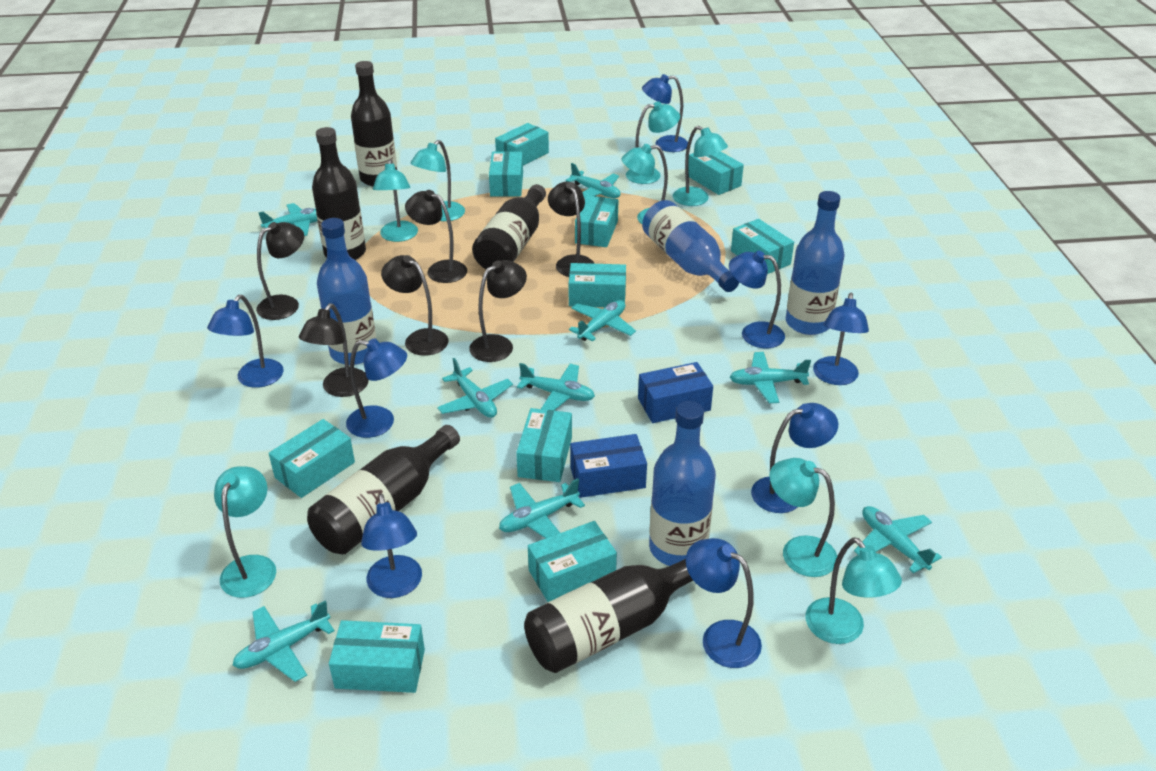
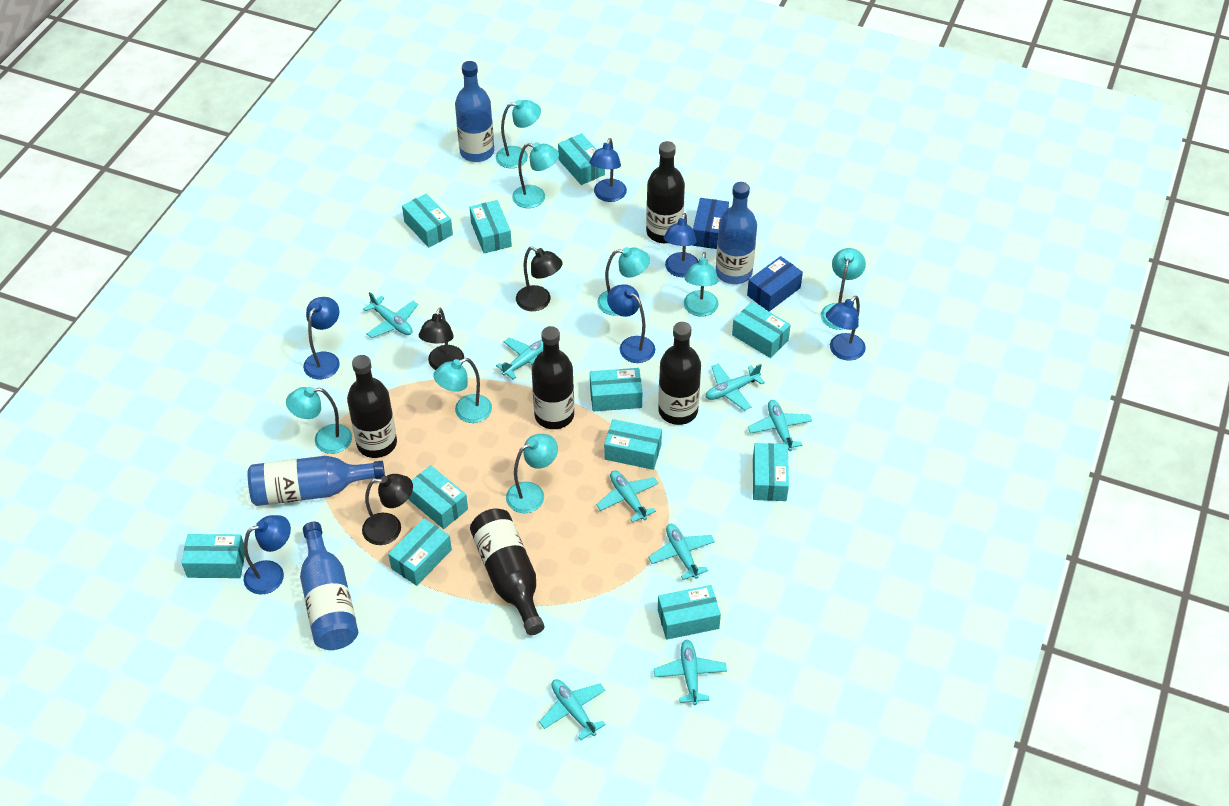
black lamp: [256,222,304,320] [299,303,369,397] [381,255,449,356] [405,190,467,283] [469,260,527,362] [548,182,595,277] = 6 -> [362,474,413,545] [419,308,464,370] [516,246,563,311] = 3
blue lamp: [207,295,284,388] [346,338,407,438] [361,494,422,598] [642,74,688,152] [686,538,762,668] [729,251,785,348] [751,403,838,513] [813,292,869,385] = 8 -> [244,515,291,595] [303,297,340,379] [589,138,627,202] [607,284,655,363] [664,213,699,277] [826,296,866,361] = 6
turquoise box: [269,419,355,498] [329,620,425,693] [489,151,523,197] [495,123,549,165] [516,408,572,482] [528,521,617,602] [569,263,626,307] [575,195,618,247] [688,151,744,195] [731,219,794,274] = 10 -> [181,534,245,578] [388,518,452,586] [402,193,453,247] [408,465,468,529] [470,200,512,253] [558,133,605,185] [590,368,642,411] [604,419,662,470] [658,585,721,640] [732,302,791,358] [753,443,789,501] = 11
turquoise plane: [232,600,334,682] [258,203,317,236] [437,358,513,418] [499,478,585,538] [517,363,595,410] [565,163,621,199] [569,300,636,341] [730,352,811,403] [854,506,942,573] = 9 -> [363,292,418,338] [496,337,543,380] [539,679,606,740] [596,470,659,523] [648,524,715,580] [654,640,727,705] [706,364,765,411] [748,400,812,451] = 8

